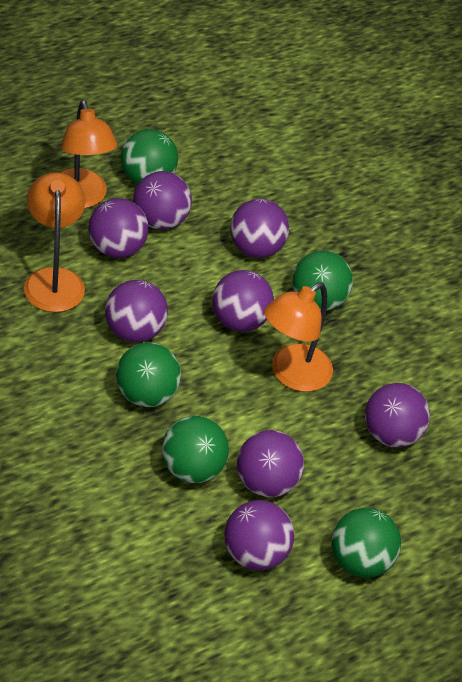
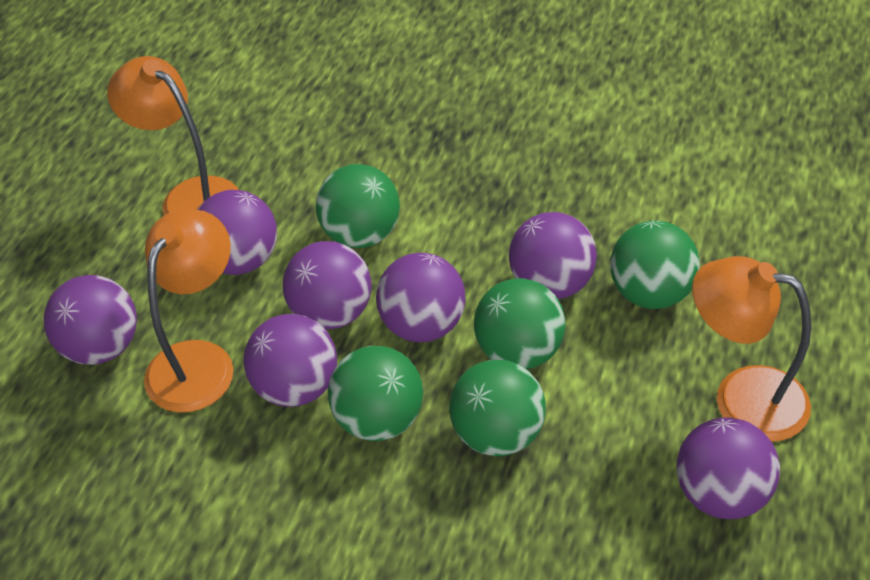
purple ball: [88,198,148,258] [105,280,168,343] [133,171,192,230] [212,270,274,332] [224,500,294,571] [230,199,289,258] [237,430,304,497] [365,383,430,448] = 8 -> [44,275,137,365] [198,190,277,275] [243,314,337,407] [283,241,371,330] [376,253,466,342] [509,212,597,299] [677,417,780,519] = 7

